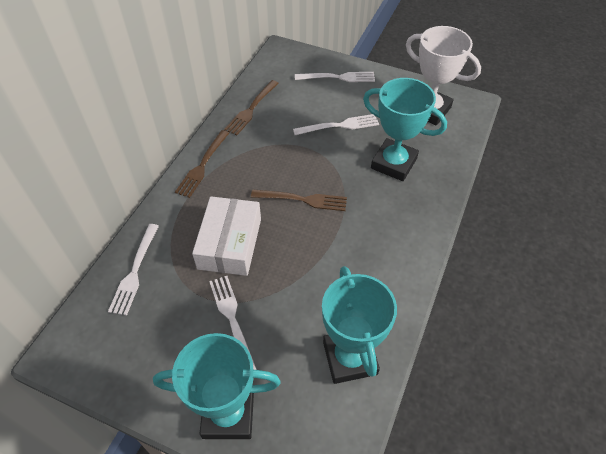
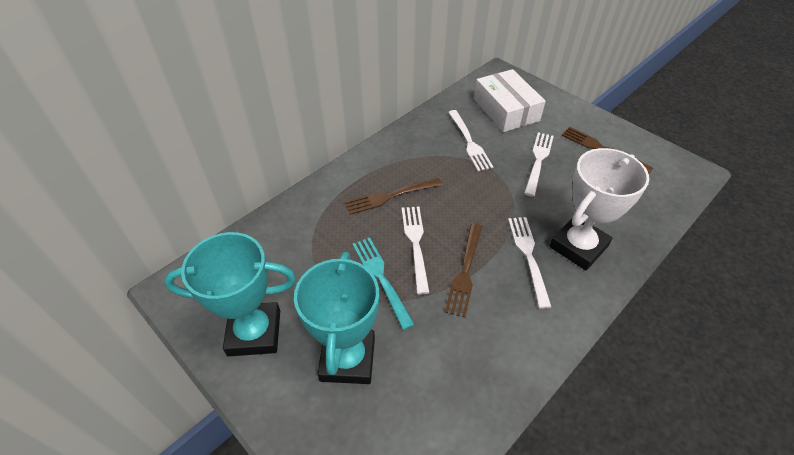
turquoise fork: none = 0 -> [352,238,415,330] = 1
turquoise trophy: [153,333,281,439] [322,266,397,384] [363,78,447,181] = 3 -> [164,232,296,356] [294,252,379,384] = 2

